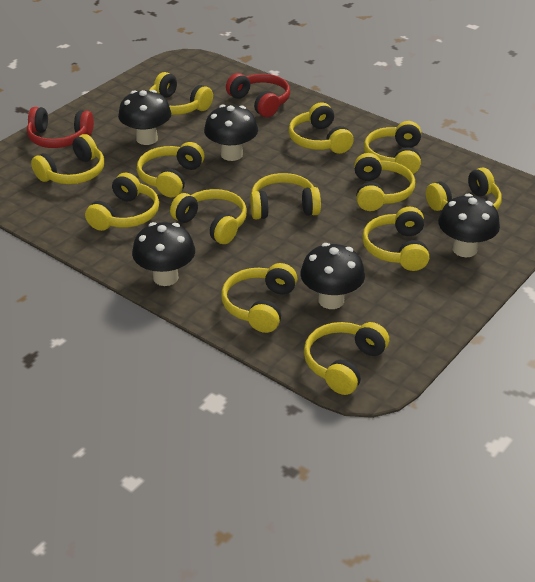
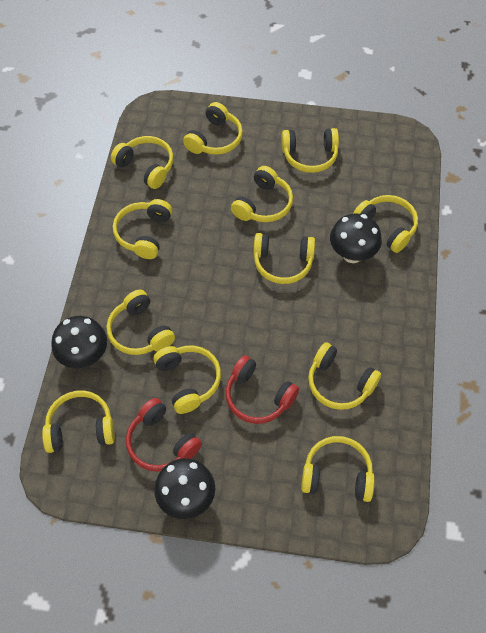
black mushroom: [118,90,171,145] [132,222,195,286] [204,105,258,161] [300,243,365,309] [438,193,500,257] = 5 -> [51,316,107,368] [154,458,215,519] [330,214,382,263] = 3
yellow headphones: [31,134,104,184] [85,173,159,231] [137,142,204,197] [149,72,213,115] [170,189,247,244] [221,263,297,333] [250,173,321,220] [289,102,354,154] [304,322,389,395] [354,153,415,211] [362,207,429,271] [364,121,421,174] [426,167,502,211] = 13 -> [42,391,115,453] [106,290,175,355] [111,136,174,189] [113,199,172,259] [153,346,221,414] [183,102,243,155] [231,166,293,222] [253,233,315,284] [281,128,339,173] [301,436,375,502] [308,342,381,410] [353,195,418,253] = 12

